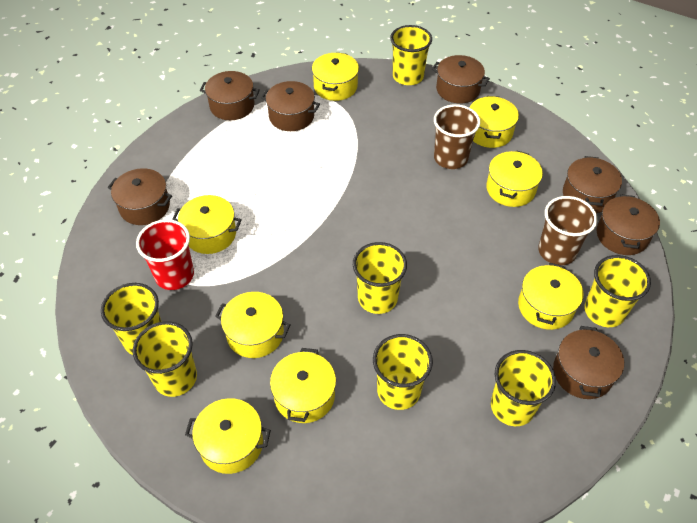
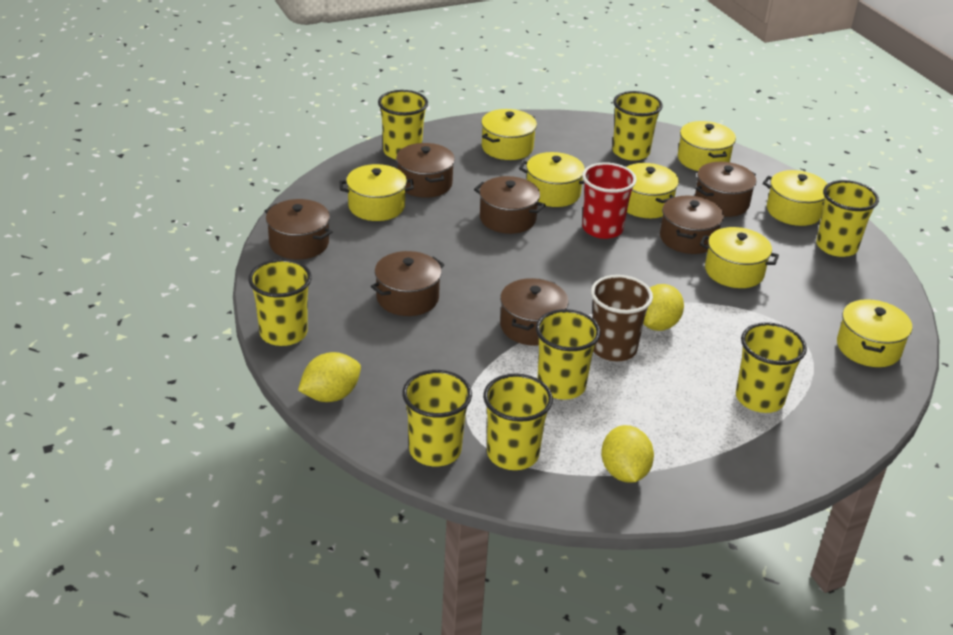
brown cup: [434,104,480,169] [538,196,597,265] = 2 -> [591,275,653,361] = 1
yellow cup: [101,283,161,355] [133,321,197,397] [353,242,407,314] [373,334,433,410] [390,25,432,85] [491,350,556,426] [585,255,651,327] = 7 -> [248,259,312,346] [378,90,428,160] [402,370,472,467] [483,374,553,470] [536,309,601,400] [613,91,663,161] [736,322,807,413] [816,180,879,257] = 8
yellow lemon: none = 0 -> [298,352,361,402] [601,425,654,483] [643,284,684,331] = 3

